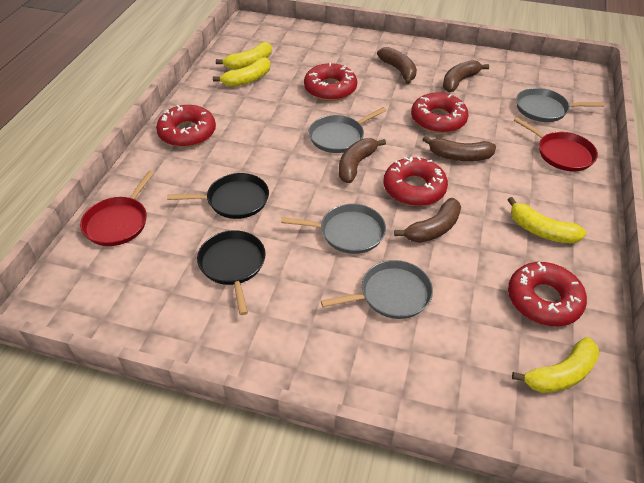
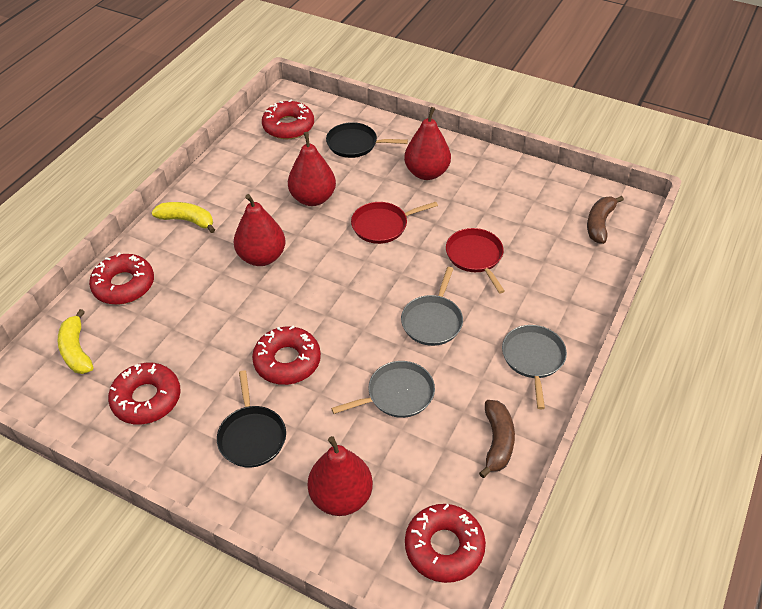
brown banana: [339,138,386,183] [377,47,417,84] [394,198,461,243] [423,136,496,161] [443,60,489,92] = 5 -> [479,400,515,478] [587,196,624,244] = 2
grey pan: [281,204,386,254] [309,107,387,153] [321,260,433,319] [516,88,604,122] = 4 -> [331,361,435,418] [401,267,463,346] [502,325,567,409] = 3
red pear: none = 0 -> [234,194,285,266] [288,132,336,206] [308,436,373,516] [404,107,451,180] = 4
yellow banana: [213,57,270,87] [216,42,272,70] [508,197,587,244] [512,337,600,393] = 4 -> [58,309,93,374] [151,202,215,233] = 2

